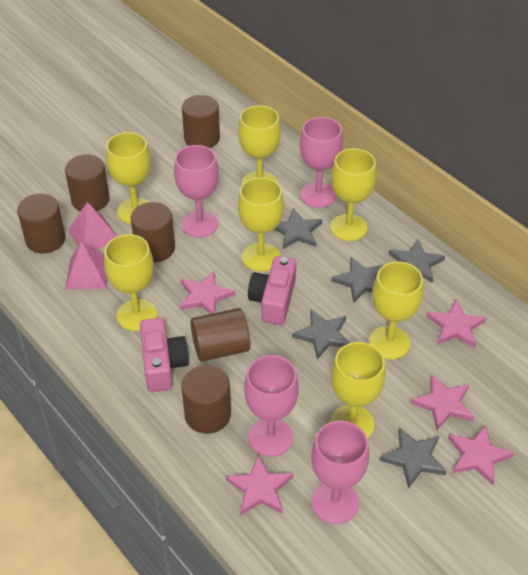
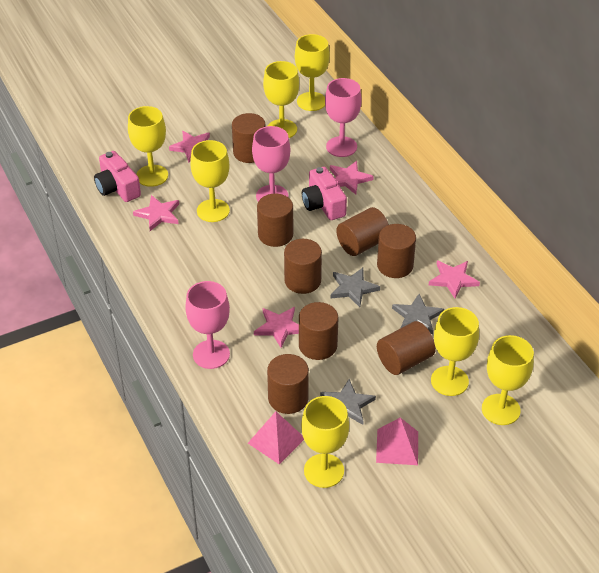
brown cylinder: [17,193,65,254] [65,155,110,211] [131,202,175,262] [181,365,231,434] [182,95,220,148] [191,308,250,362] = 6 -> [232,113,266,163] [257,193,293,247] [267,354,309,414] [284,239,322,294] [299,302,338,360] [336,207,389,256] [377,224,416,278] [377,321,436,375] = 8
grey star: [274,208,322,249] [292,310,350,360] [331,257,383,303] [379,428,447,488] [389,239,445,283] = 5 -> [320,379,376,425] [331,268,380,307] [392,294,444,335] = 3
pink goblet: [174,145,219,238] [244,355,299,457] [300,117,343,208] [311,421,369,524] = 4 -> [185,281,230,369] [252,126,290,202] [325,78,362,157] = 3

